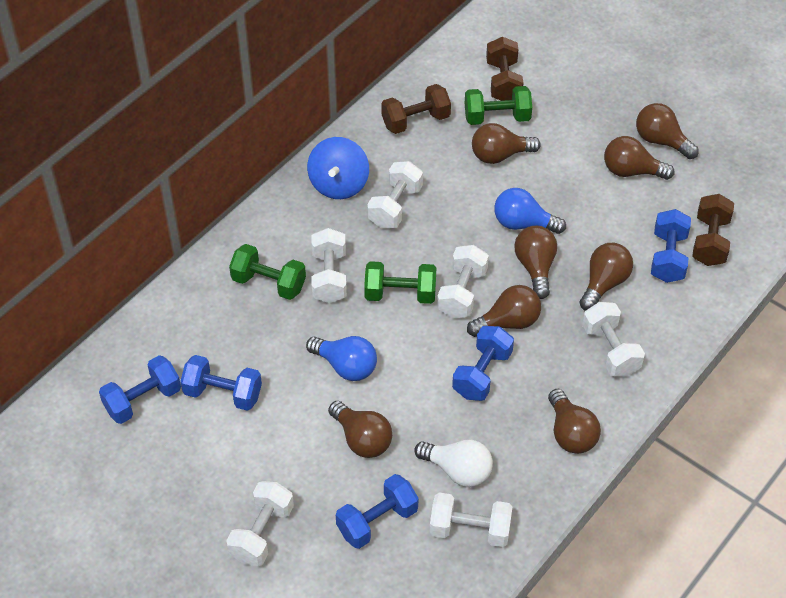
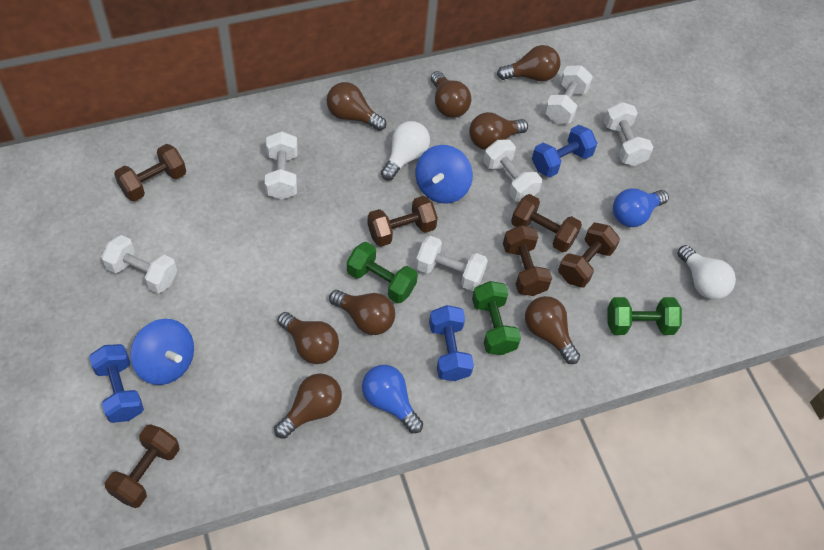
blue dumbbell: [99,355,181,424] [180,355,262,411] [336,474,418,549] [452,326,514,401] [651,209,691,283] = 5 -> [89,344,144,423] [429,305,474,381] [532,125,597,177] = 3
blue spinning top: [307,137,369,199] = 1 -> [130,319,194,385] [416,145,473,204] = 2
brown dumbbell: [381,84,451,134] [486,37,523,101] [692,194,734,266] = 3 -> [105,424,180,508] [114,144,186,202] [367,196,438,247] [503,225,552,296] [511,194,582,252] [558,223,620,287] = 6
white light bulb: [414,440,493,487] = 1 -> [381,121,430,180] [678,245,736,300] = 2

